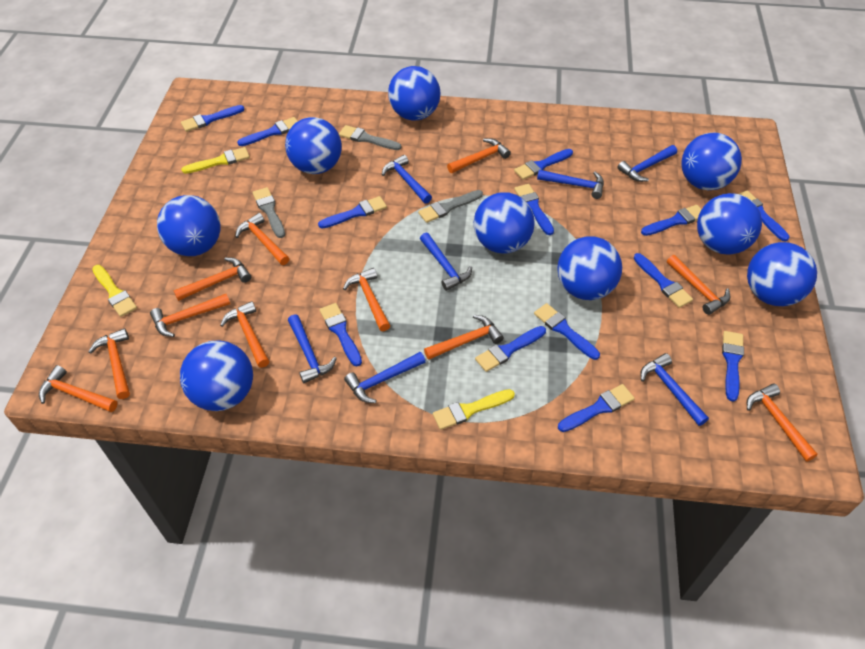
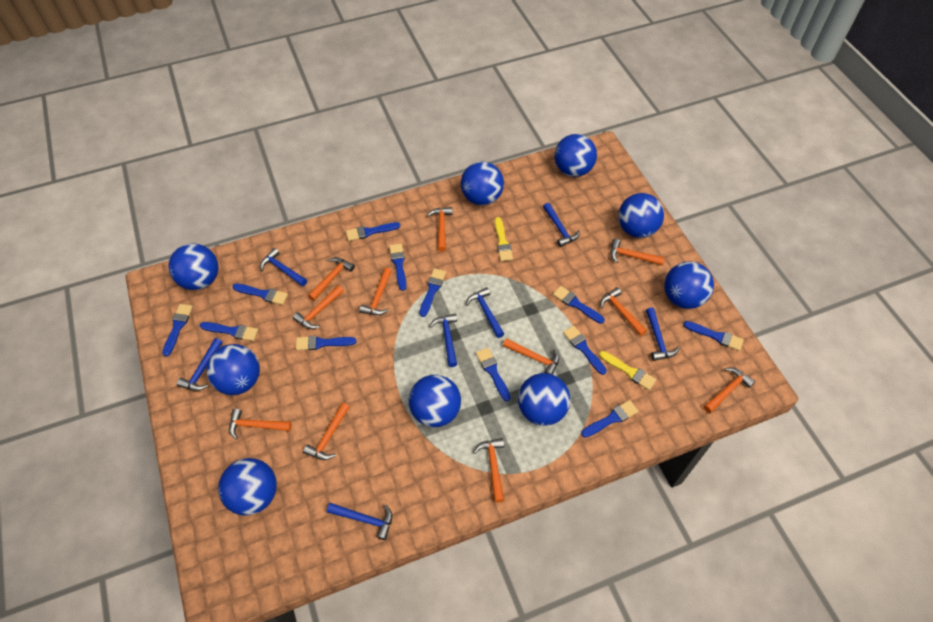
blue brush: [181,105,244,132] [237,117,298,146] [318,196,387,229] [320,303,362,366] [475,326,546,372] [514,149,573,180] [514,184,554,235] [534,303,600,360] [558,384,635,432] [634,253,693,308] [641,205,702,236] [722,331,744,402] [739,190,790,241] = 13 -> [162,304,193,356] [200,322,258,341] [232,284,288,305] [296,336,356,350] [346,222,400,241] [389,243,406,291] [419,268,446,317] [476,348,511,401] [553,286,605,324] [563,326,607,375] [581,400,638,438] [683,321,744,351] = 12
grey brush: [252,187,285,238] [339,125,401,150] [418,190,483,223] = 3 -> none = 0
yellow brush: [92,265,137,317] [181,147,250,174] [433,389,515,430] = 3 -> [495,217,513,261] [599,351,656,390] = 2

